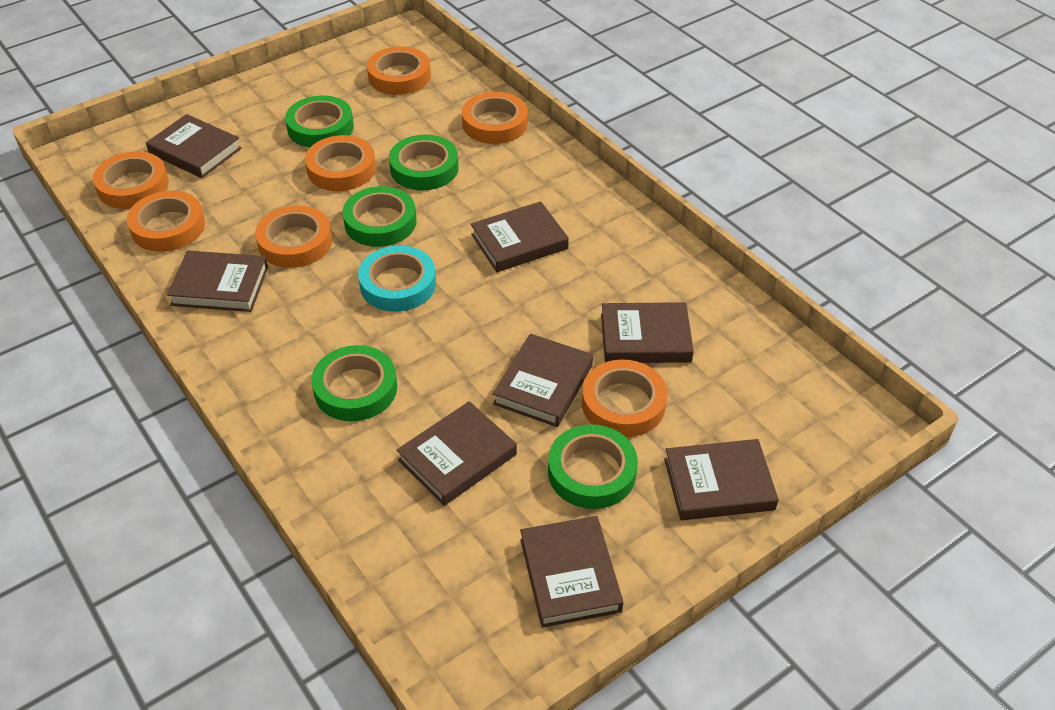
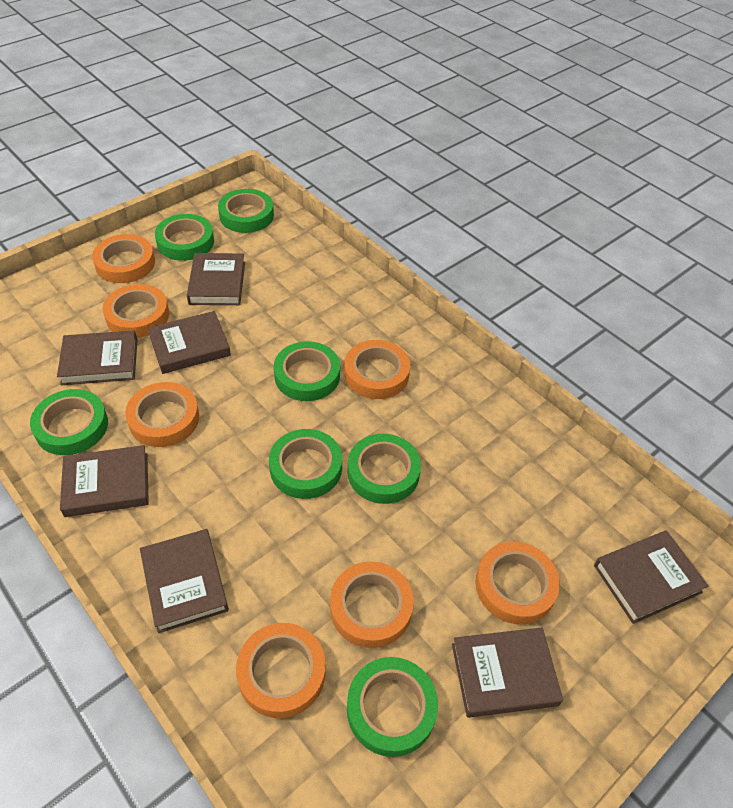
brown book: [146,114,242,178] [167,251,268,312] [397,401,517,506] [471,201,569,272] [493,334,593,427] [520,516,623,628] [601,302,694,363] [664,439,779,520] = 8 -> [57,330,138,385] [60,445,149,517] [140,529,229,633] [148,311,231,374] [187,253,245,305] [452,628,563,718] [594,530,708,624] = 7
green tape: [285,96,354,147] [311,345,397,421] [342,186,417,247] [389,135,459,190] [548,424,638,509] = 5 -> [30,389,108,455] [155,214,214,261] [218,189,274,233] [269,429,342,499] [274,341,340,401] [347,657,438,757] [348,434,421,504] = 7
turquoise tape: [358,246,436,312] = 1 -> none = 0

